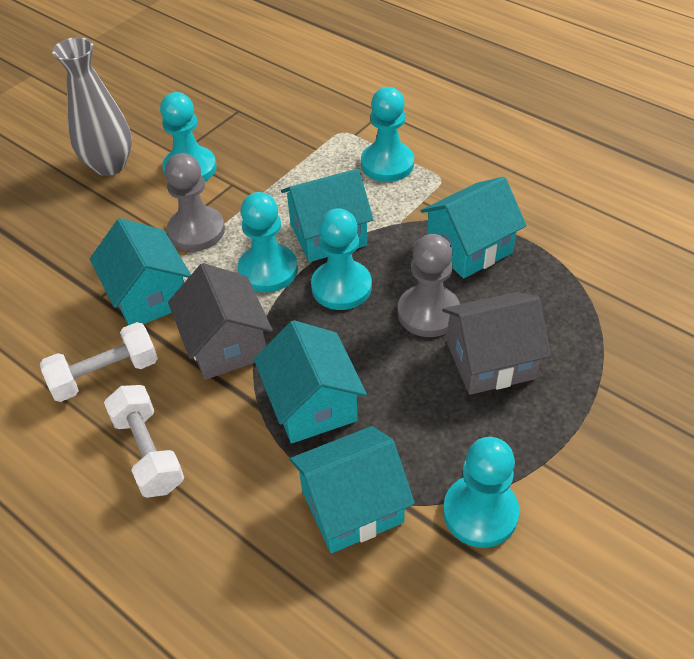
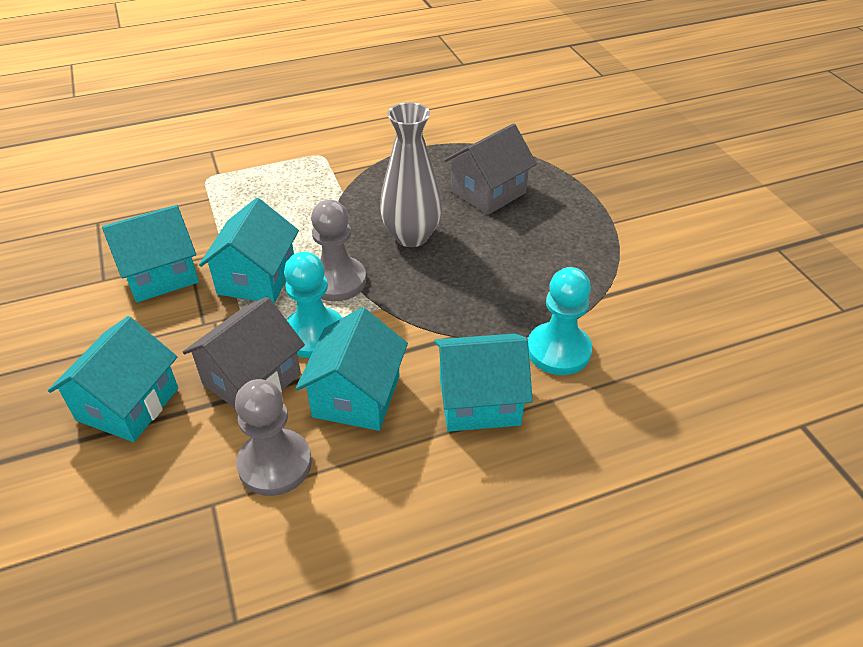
turquoise pawn: [160,92,216,182] [238,192,298,293] [311,208,372,310] [361,87,414,182] [443,437,519,548] = 5 -> [284,252,342,358] [528,267,592,375] = 2
white dumbbell: [40,322,158,402] [104,385,184,498] = 2 -> none = 0

